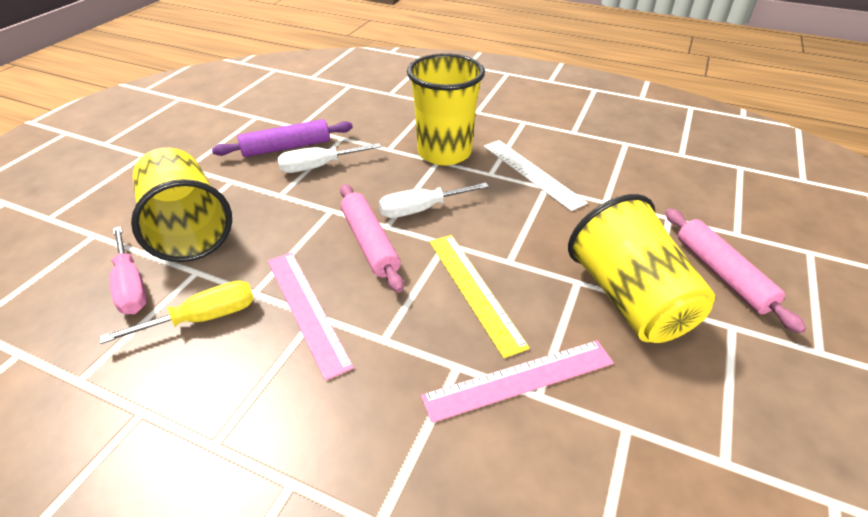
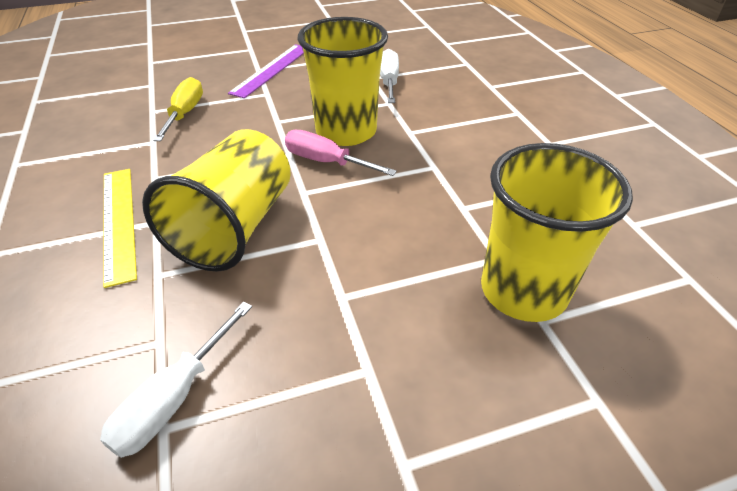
pink rolling pin: [340,184,404,293] [665,208,806,334] = 2 -> none = 0
pink ruler: [268,252,354,381] [421,340,614,423] = 2 -> none = 0
purple rolling pin: [212,119,353,157] = 1 -> none = 0
purple ruler: none = 0 -> [228,44,304,98] = 1
white ruler: [484,140,588,211] = 1 -> none = 0

